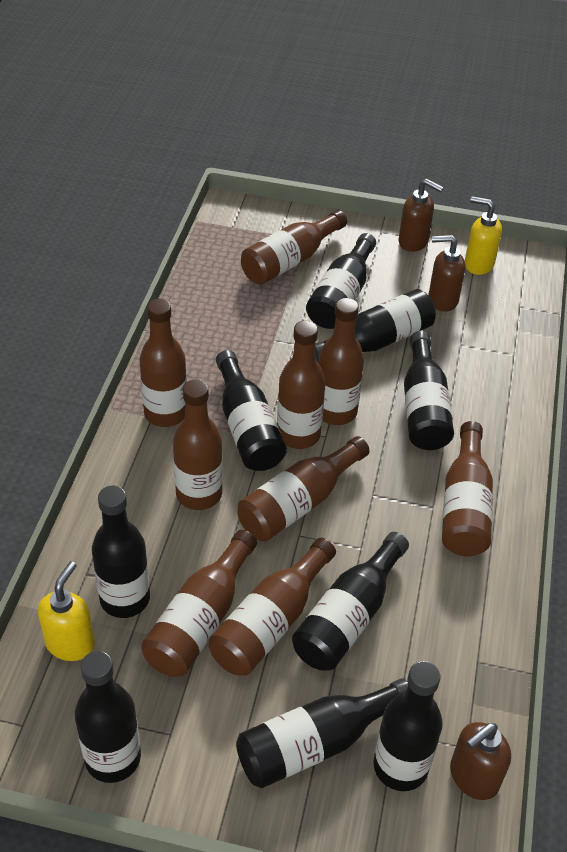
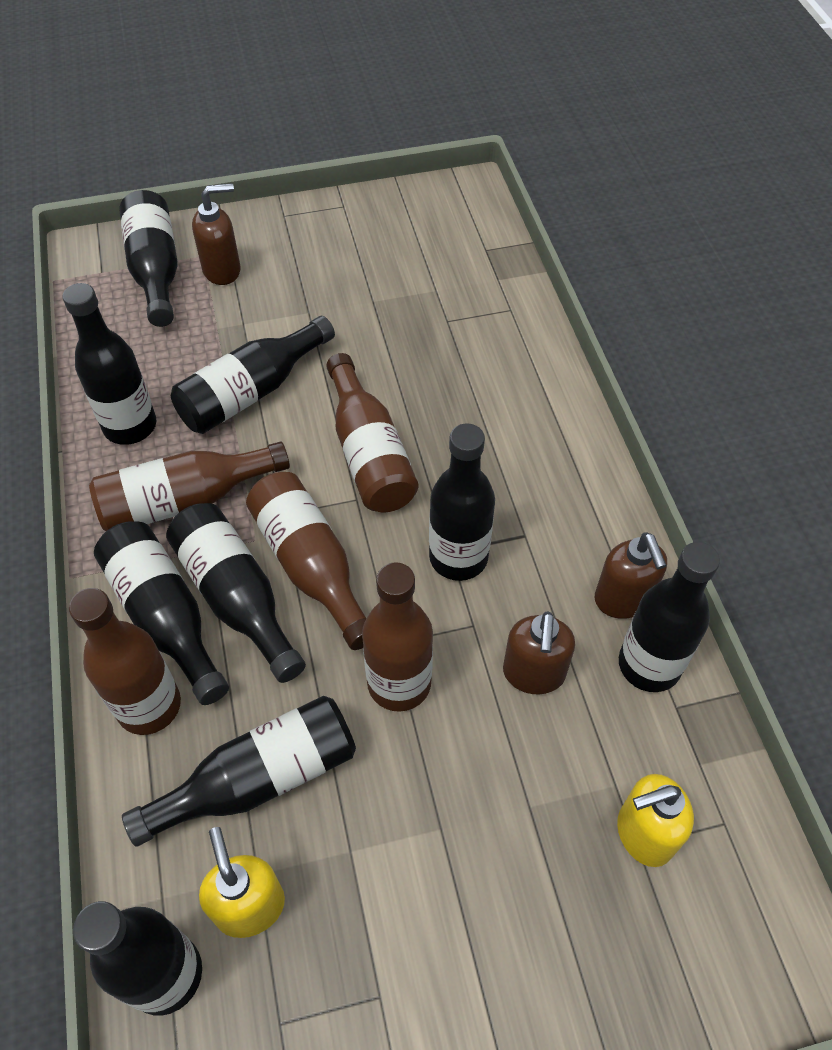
brown bottle: [139,299,187,427] [141,530,257,677] [173,380,223,510] [209,538,336,676] [237,436,370,542] [241,210,347,285] [277,321,325,449] [319,298,364,425] [442,421,493,556] = 9 -> [69,588,181,735] [89,442,290,531] [246,472,367,650] [326,353,418,512] [362,562,433,712] = 5

